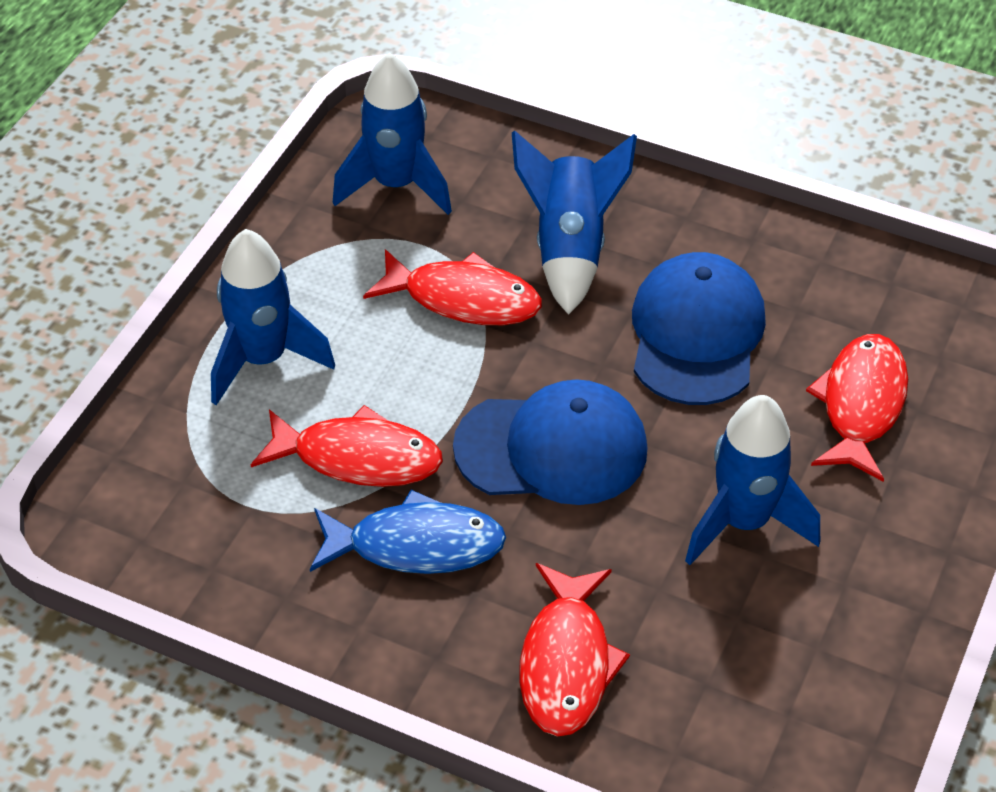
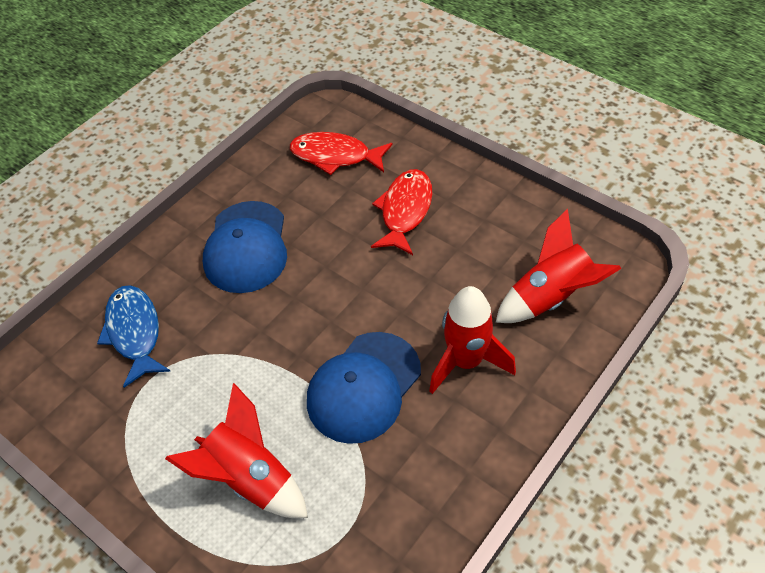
blue rocket: [211,229,335,405] [333,53,452,215] [512,131,637,315] [685,395,820,565] = 4 -> none = 0
red fish: [251,405,443,487] [363,249,542,325] [519,563,630,737] [806,334,908,482] = 4 -> [290,132,392,175] [371,169,432,255] = 2
red rocket: none = 0 -> [165,383,308,518] [429,286,516,394] [495,209,621,323] = 3

